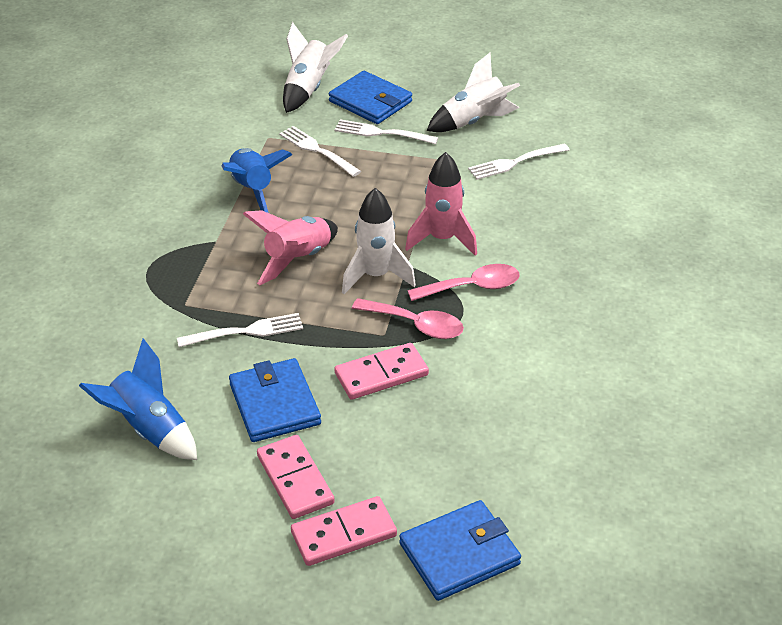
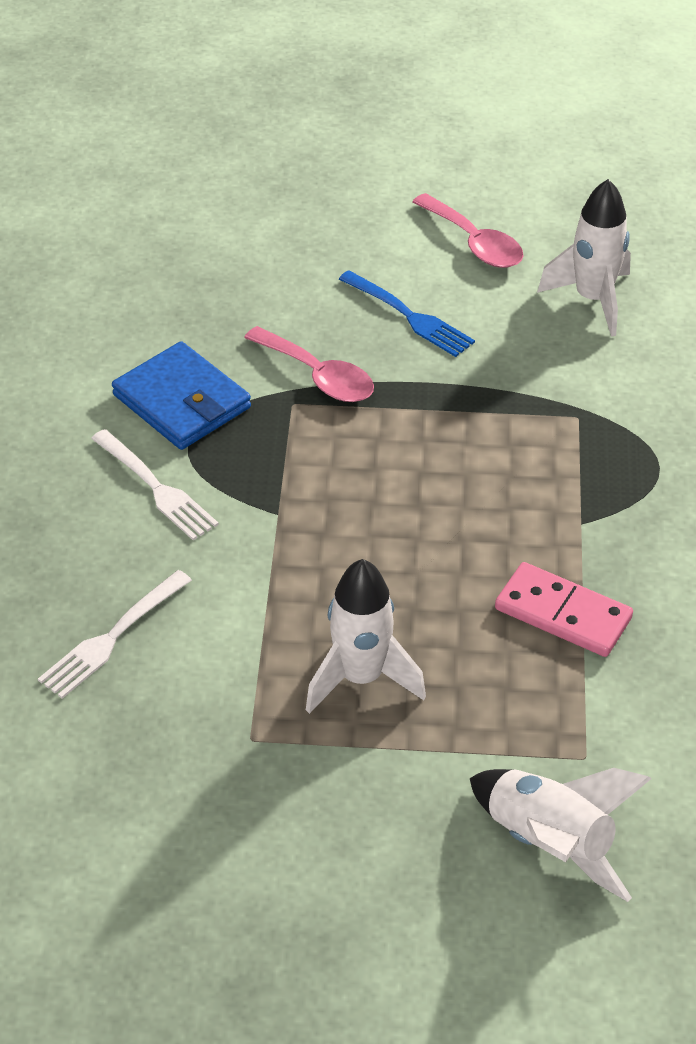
blue fork: none = 0 -> [339,270,475,357] = 1
blue rocket: [79,339,197,460] [222,148,292,213] = 2 -> none = 0
blue wallet: [229,358,321,442] [329,71,412,124] [399,500,521,601] = 3 -> [112,341,251,450] = 1
pink domino: [257,435,335,519] [291,496,397,566] [335,343,429,400] = 3 -> [495,562,633,657] = 1
pink rocket: [243,210,338,285] [405,152,477,256] = 2 -> none = 0
white fork: [177,313,303,347] [279,126,361,177] [334,119,438,144] [468,143,569,180] = 4 -> [38,570,192,699] [91,429,219,540] = 2

